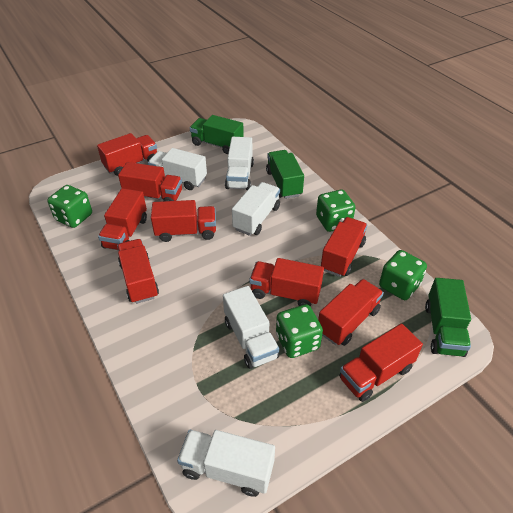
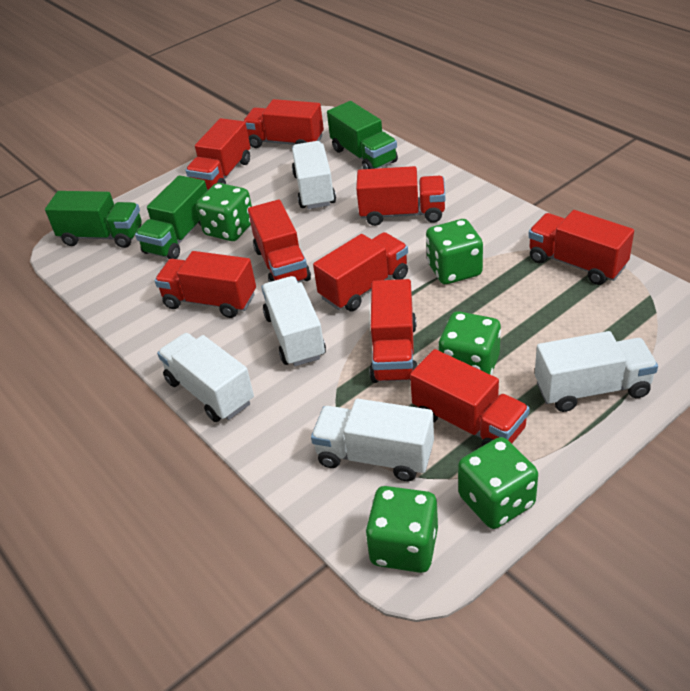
green dice: [47,185,92,228] [276,304,323,358] [316,190,356,232] [379,250,427,300] = 4 -> [196,183,252,241] [366,486,438,573] [426,219,483,284] [438,311,501,375] [458,437,538,529] = 5

